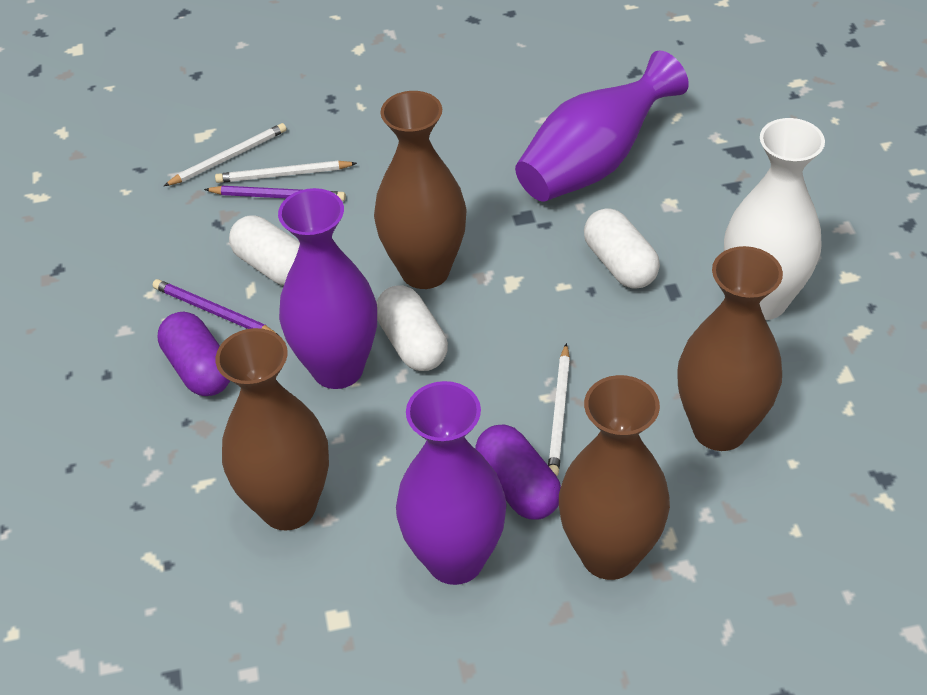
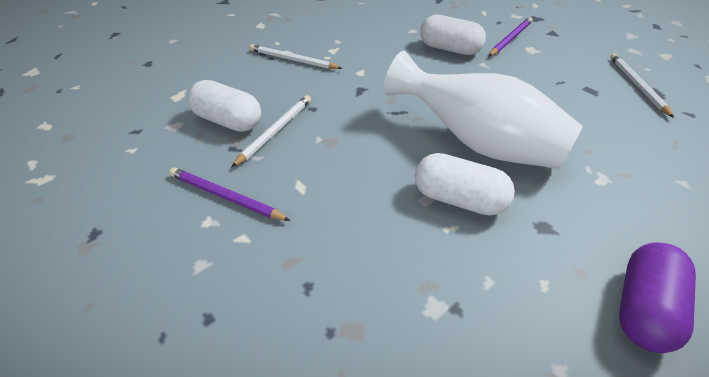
brown vase: [216,328,329,531] [374,91,467,289] [559,375,670,580] [677,246,783,451] = 4 -> none = 0
purple capsule: [158,312,230,396] [475,424,561,520] = 2 -> [619,242,696,353] = 1
purple vase: [278,188,377,389] [396,381,507,585] [515,51,689,202] = 3 -> none = 0

